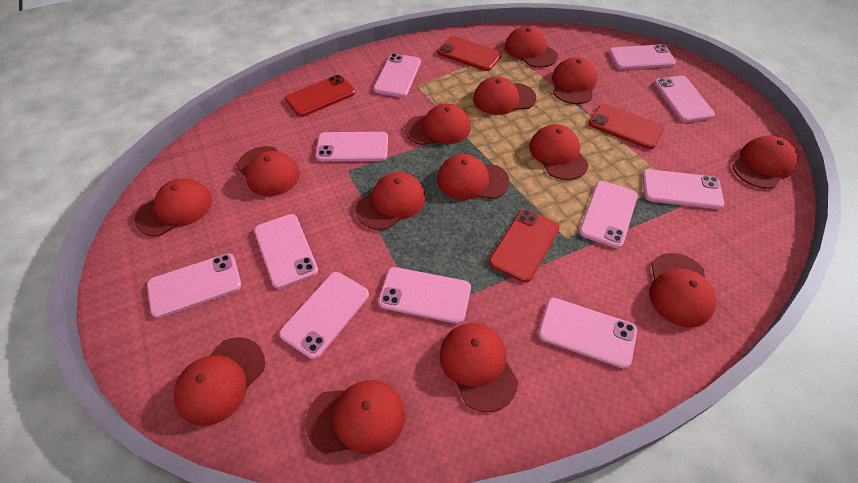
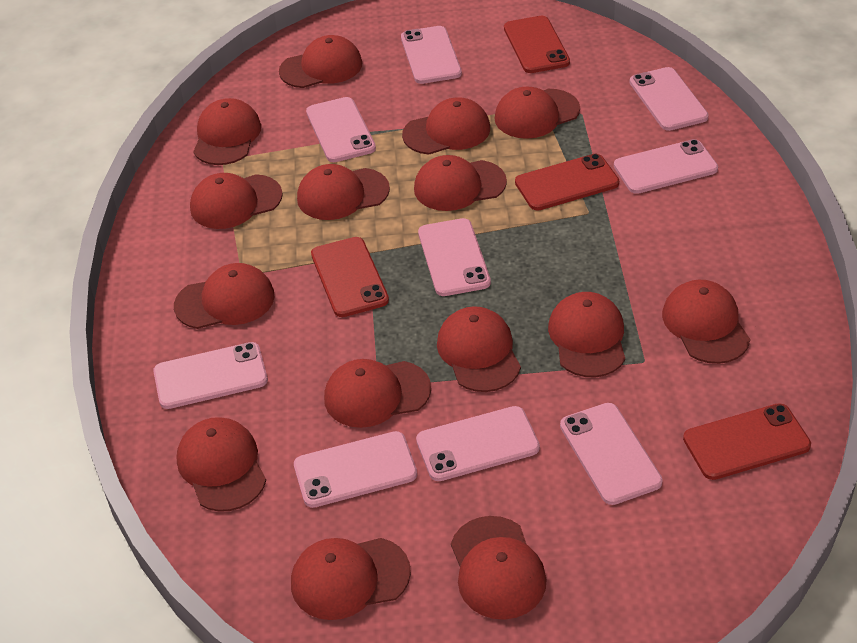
pink phone: [147,253,241,318] [254,214,318,289] [279,272,369,359] [316,132,388,162] [374,53,421,97] [378,267,471,324] [538,298,637,369] [579,181,638,248] [609,44,676,70] [642,169,725,209] [654,76,715,122] = 11 -> [153,342,268,409] [294,431,417,508] [306,97,376,162] [401,26,462,84] [416,406,540,481] [418,218,491,296] [560,403,663,505] [614,139,718,194] [629,67,709,131] = 9
red cap: [134,178,212,236] [174,337,265,426] [237,146,300,196] [305,380,405,454] [356,172,426,230] [405,103,471,145] [437,154,510,200] [440,323,518,412] [473,77,536,115] [505,26,558,68] [529,124,589,180] [552,57,597,104] [649,253,716,327] [732,135,798,189] = 14 -> [174,263,274,329] [176,417,266,512] [190,173,283,229] [193,98,261,165] [279,35,362,88] [291,538,411,620] [297,164,390,220] [324,359,431,428] [402,97,490,155] [414,155,507,211] [437,306,521,392] [451,516,547,620] [494,87,580,139] [548,292,625,377] [662,280,750,364] = 15

